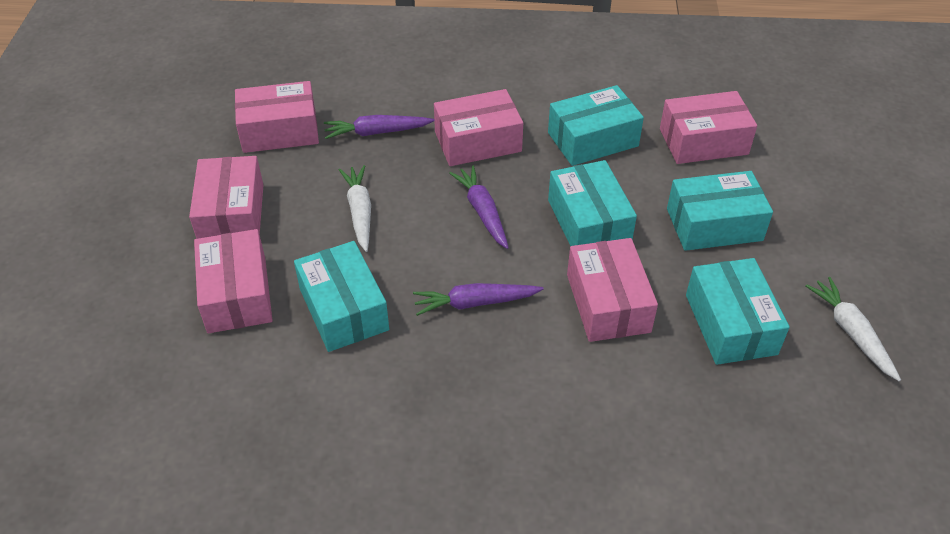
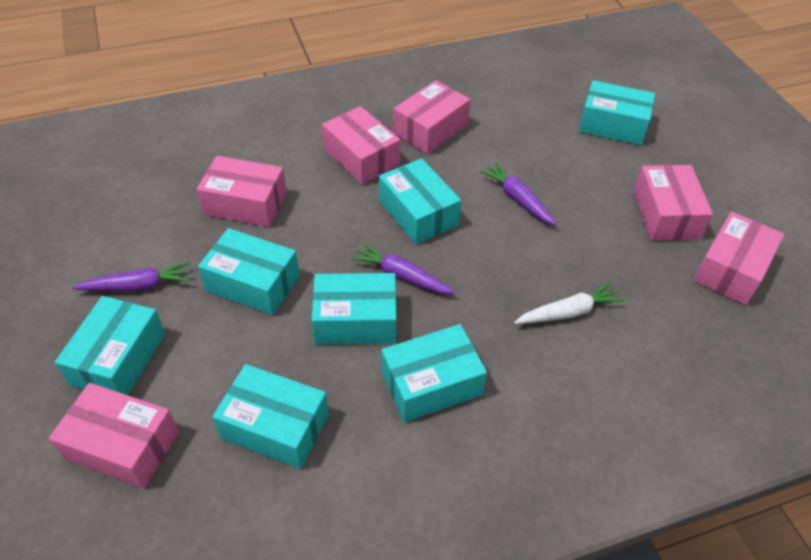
turquoise box: [294,241,389,352] [548,85,644,166] [548,160,637,246] [667,171,773,251] [686,258,790,365] = 5 -> [55,296,166,395] [198,228,299,315] [213,364,329,469] [312,273,397,344] [379,158,461,244] [381,324,487,422] [579,80,655,145] = 7
white carrot: [339,165,371,252] [806,277,901,381] = 2 -> [514,282,624,324] = 1

